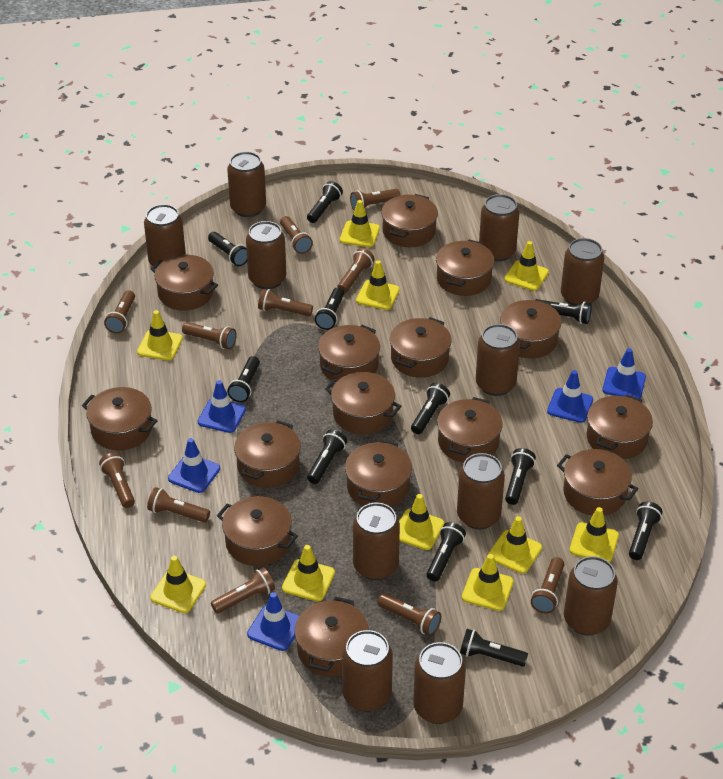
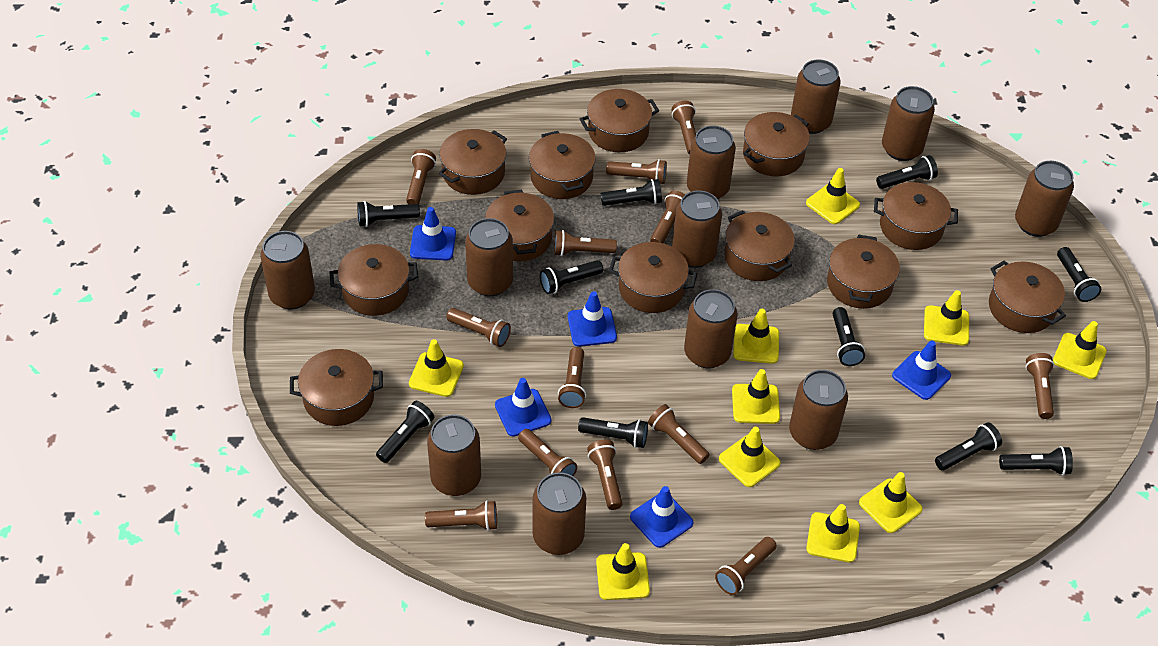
black flashlight: [208,232,247,266] [227,356,260,402] [307,181,343,223] [307,430,347,484] [315,287,344,330] [411,383,450,434] [426,522,466,582] [460,629,528,667] [505,448,536,505] [542,300,592,324] [629,501,663,560] = 11 -> [357,201,420,227] [376,401,434,463] [540,260,603,294] [578,417,648,448] [601,179,662,206] [833,307,865,366] [876,155,938,189] [935,422,1002,470] [999,446,1073,475] [1057,247,1101,302] = 10
brown flashlight: [99,452,135,508] [104,290,135,333] [147,487,210,523] [182,322,237,349] [211,567,275,614] [258,289,313,316] [280,216,313,254] [338,248,375,293] [350,189,401,211] [378,593,441,636] [531,557,565,613] = 11 -> [406,149,436,205] [425,500,497,531] [446,308,511,347] [518,429,577,476] [554,230,617,256] [558,347,586,408] [587,440,623,510] [606,159,667,184] [648,404,710,464] [650,191,685,243] [671,101,696,155] [715,537,777,595] [1025,353,1054,419] = 13
brown pot: [82,387,157,450] [151,255,218,311] [217,496,298,566] [234,420,301,488] [295,597,368,677] [318,325,380,383] [325,372,401,434] [345,440,412,507] [381,194,438,247] [390,317,452,378] [436,240,494,296] [437,397,502,463] [500,299,561,359] [557,449,638,516] [586,394,653,459] = 15 -> [290,349,383,426] [329,244,418,316] [438,129,507,195] [485,189,554,261] [529,131,596,199] [580,89,659,152] [609,242,697,313] [724,210,795,281] [743,112,810,177] [827,235,900,309] [874,182,958,250] [989,261,1066,333] = 12

